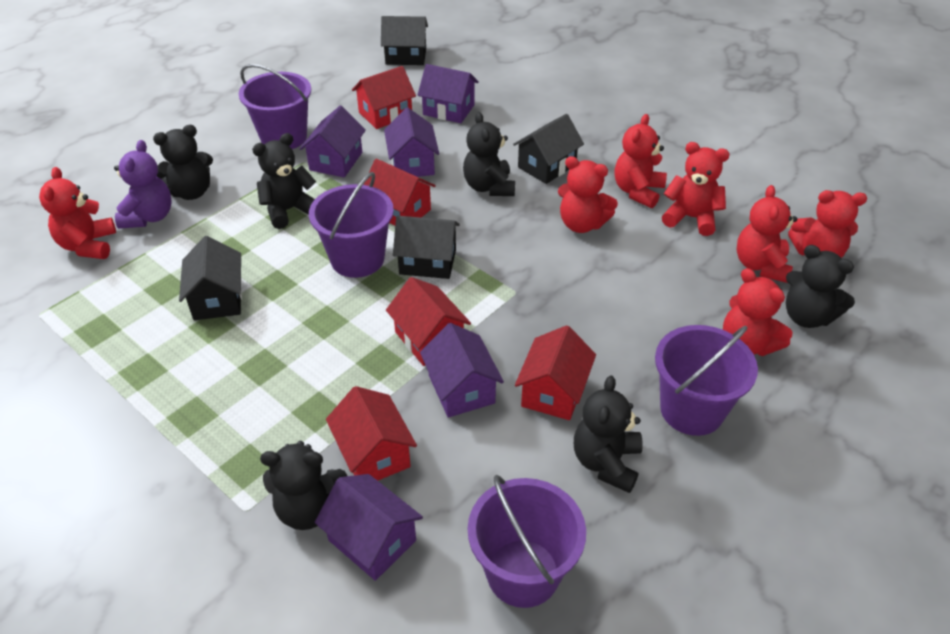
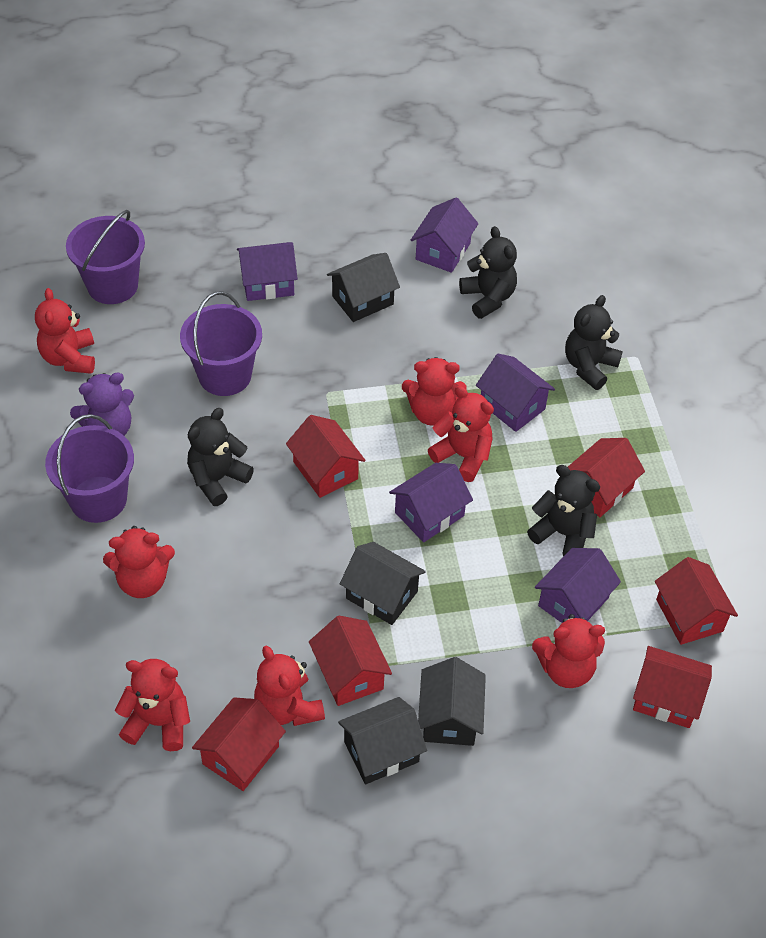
black teddy bear: [153,125,213,200] [252,133,316,229] [260,441,348,530] [463,112,515,196] [574,375,643,493] [786,245,855,328] = 6 -> [187,408,254,506] [459,226,517,319] [527,465,600,557] [565,295,623,390] = 4
purple bucket: [239,64,311,149] [309,172,394,278] [468,475,586,608] [655,325,758,436] = 4 -> [45,414,134,523] [66,210,145,304] [180,291,262,396] = 3
red house: [326,386,417,481] [352,66,416,129] [364,159,436,226] [386,277,471,366] [515,325,596,420] = 5 -> [192,697,286,791] [286,415,365,498] [309,616,392,706] [568,438,645,517] [633,646,712,728] [655,557,738,645] = 6

